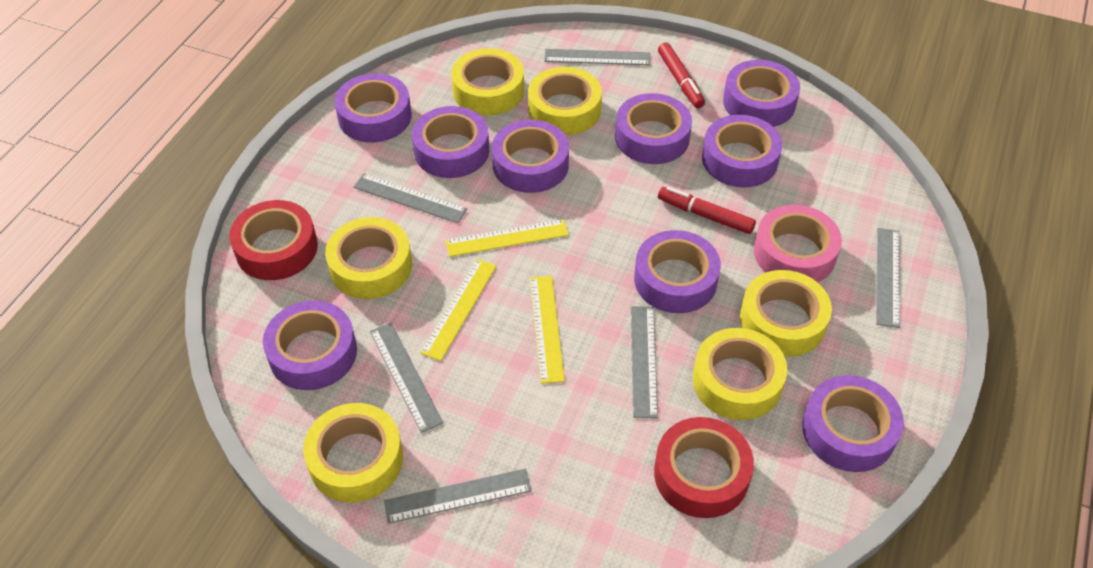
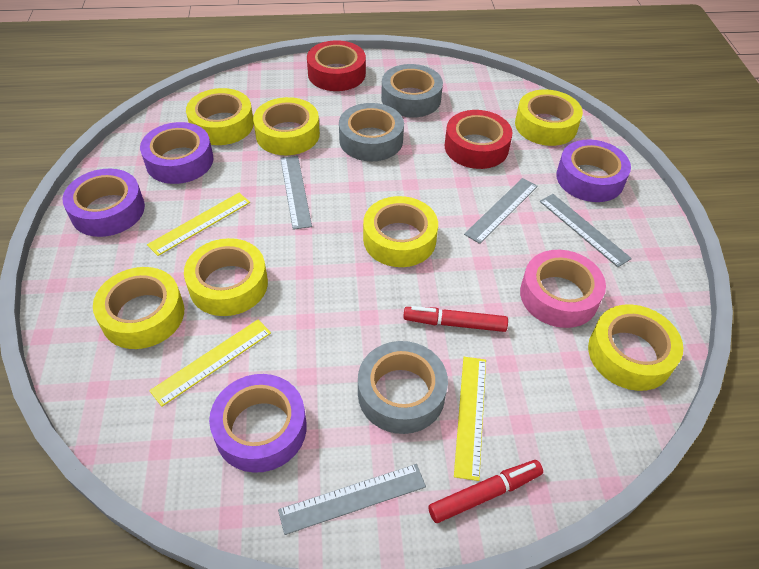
grey ruler: [353,173,467,223] [370,323,444,433] [384,469,532,524] [544,49,650,65] [631,306,658,418] [876,228,900,328] = 6 -> [278,464,426,535] [280,156,312,230] [464,178,538,244] [540,194,632,267] = 4
grey tape: none = 0 -> [339,103,404,161] [358,341,448,434] [381,64,443,118] = 3
purple tape: [263,301,357,390] [334,73,412,143] [412,106,489,178] [492,120,569,193] [615,93,692,164] [634,230,721,313] [702,115,782,187] [723,60,800,127] [802,375,904,472] = 9 -> [63,169,145,237] [140,122,214,184] [209,374,307,473] [556,140,631,202] = 4
yellow tape: [303,403,403,502] [325,217,412,299] [451,48,524,115] [528,67,602,135] [693,328,787,420] [740,270,832,357] = 6 -> [93,267,184,349] [184,238,268,316] [186,88,254,145] [253,97,320,155] [363,196,438,267] [515,90,583,146] [588,304,683,391] = 7

